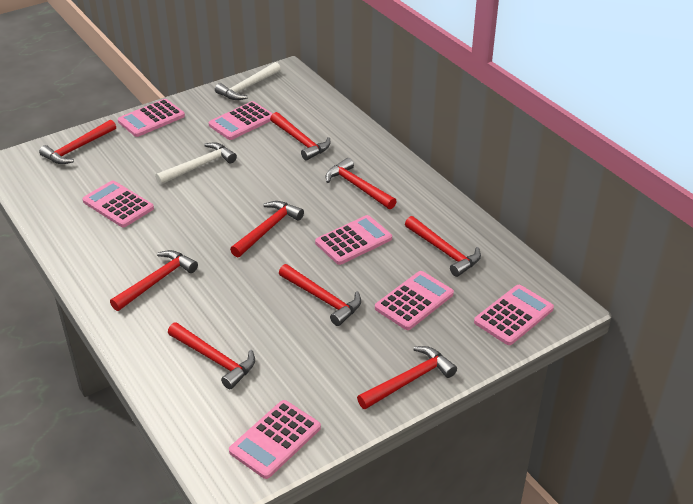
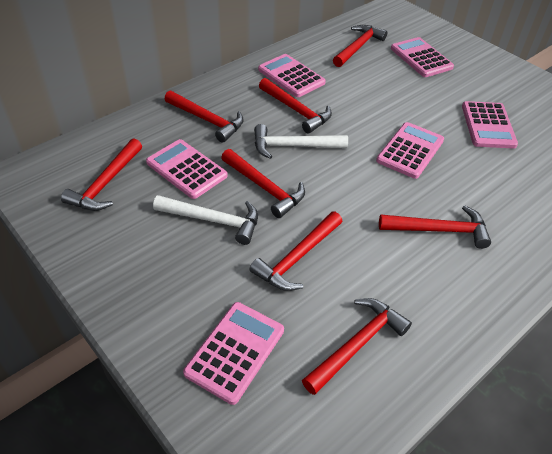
pink calculator: [82,180,154,227] [118,99,185,137] [209,101,273,140] [229,400,321,479] [315,215,392,265] [375,271,454,330] [474,285,554,345] = 7 -> [146,139,228,199] [183,302,284,405] [258,54,326,97] [376,122,444,179] [391,37,454,77] [462,101,518,149] = 6
red hammer: [39,120,116,164] [110,250,198,311] [168,322,255,389] [230,201,304,258] [270,112,330,160] [279,264,361,326] [325,158,397,209] [357,346,457,409] [405,216,481,277] = 9 -> [61,138,142,211] [165,90,244,143] [221,149,305,218] [249,212,343,291] [259,78,332,134] [302,298,412,395] [333,25,388,67] [379,205,491,249] = 8

